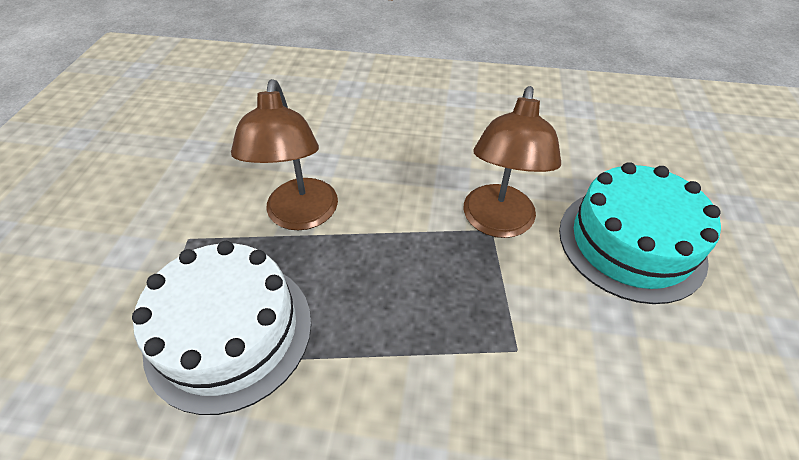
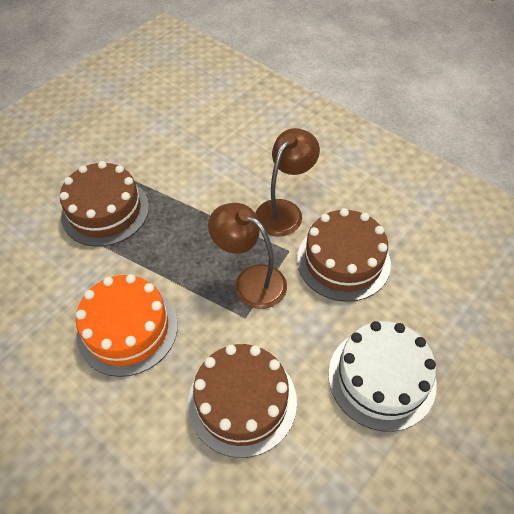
brown cake: none = 0 -> [60,161,149,247] [188,344,297,458] [297,208,391,302] = 3
orange cake: none = 0 -> [76,274,178,377] = 1
turquoise cake: [559,162,721,304] = 1 -> none = 0

